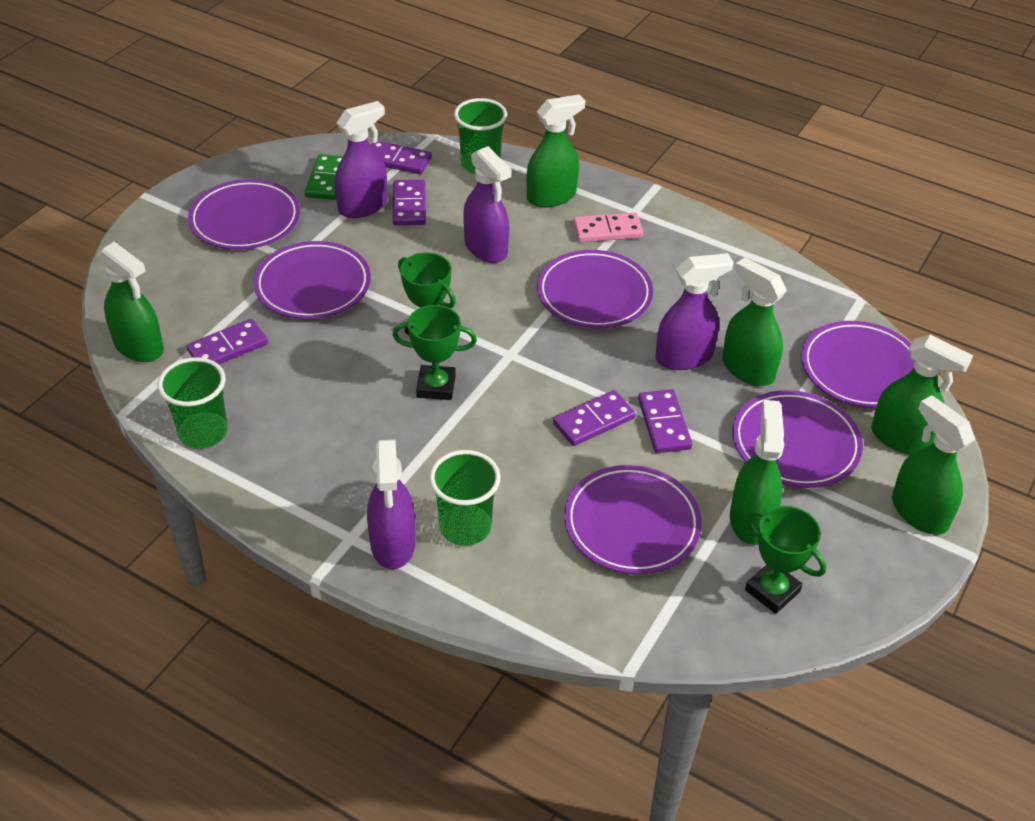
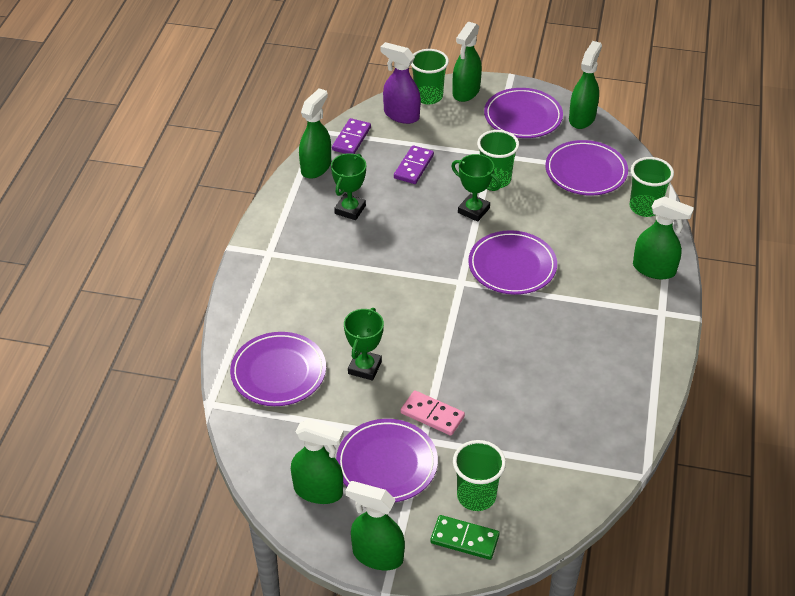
green cup: [157,357,228,449] [429,450,501,546] [454,98,507,174] = 3 -> [411,49,449,104] [453,440,506,511] [477,130,519,188] [630,157,674,217] = 4
purple domino: [187,319,268,364] [371,141,432,174] [393,180,426,225] [553,390,636,446] [638,390,692,453] = 5 -> [332,118,371,154] [394,145,434,184] = 2
purple plate: [188,179,300,250] [253,241,371,319] [537,250,653,328] [564,465,702,574] [732,390,863,488] [801,321,915,408] = 6 -> [230,332,326,406] [336,419,438,502] [468,230,557,295] [484,88,563,138] [545,140,628,196] = 5
purple spray bottle: [334,101,387,218] [367,439,416,569] [463,146,511,263] [655,253,734,370] = 4 -> [381,42,421,124] = 1

